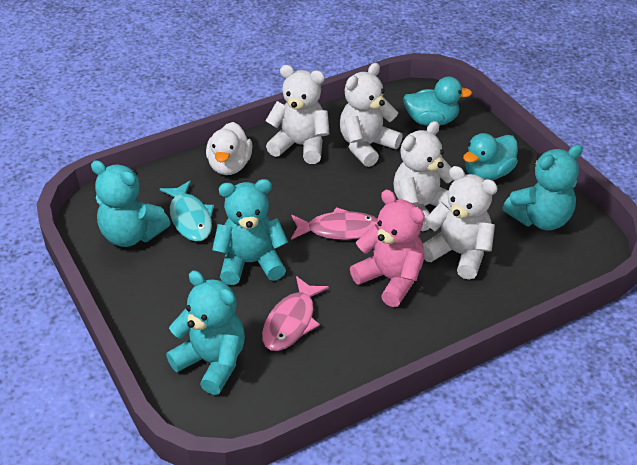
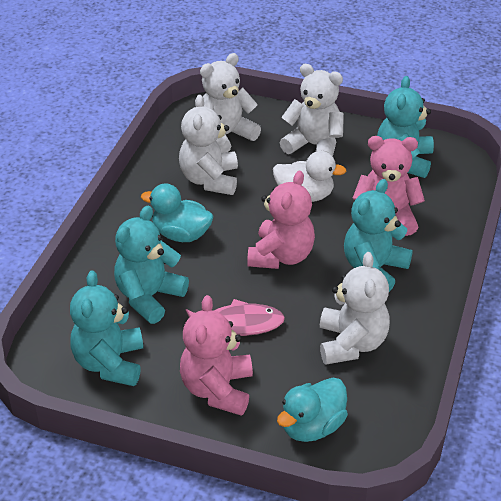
pink fish: [262,276,329,351] [291,207,378,240] = 2 -> [186,299,285,336] = 1
pink teddy bear: [350,190,425,307] = 1 -> [180,295,253,416] [247,170,315,269] [352,136,425,236] = 3
turquoise fish: [160,180,214,241] = 1 -> none = 0

